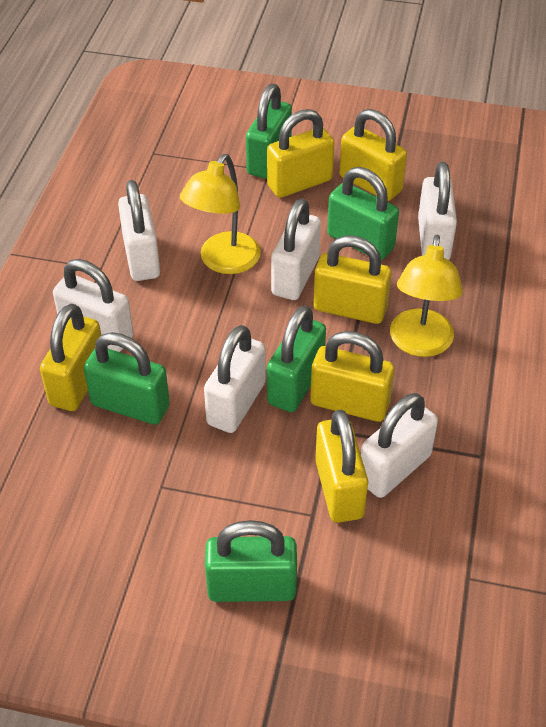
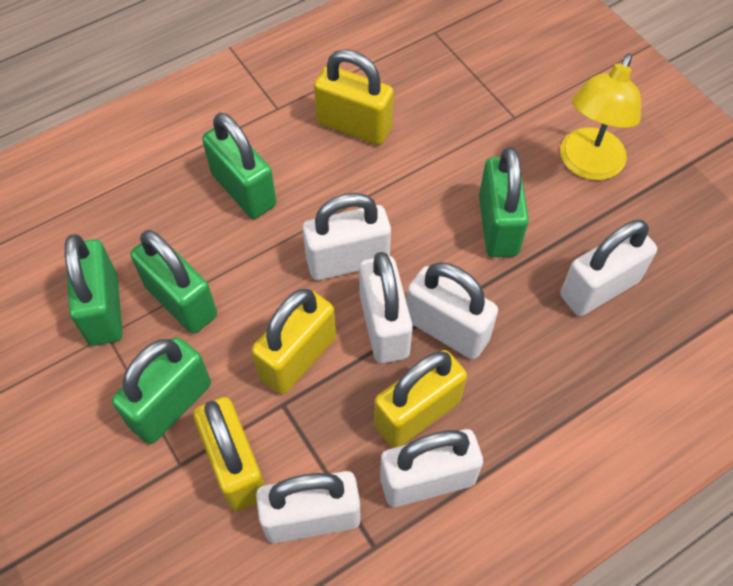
yellow lamp: [180,154,261,274] [390,235,463,357] = 2 -> [560,54,641,180] = 1
yellow padlock: [40,304,101,411] [267,109,335,198] [310,331,394,422] [313,235,391,324] [315,410,368,523] [339,109,407,201] = 6 -> [193,397,265,512] [252,289,336,394] [314,49,394,145] [374,350,467,448] = 4

